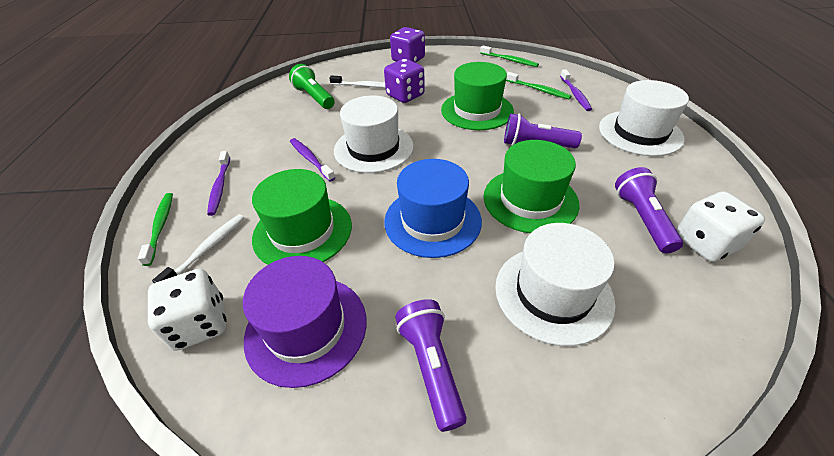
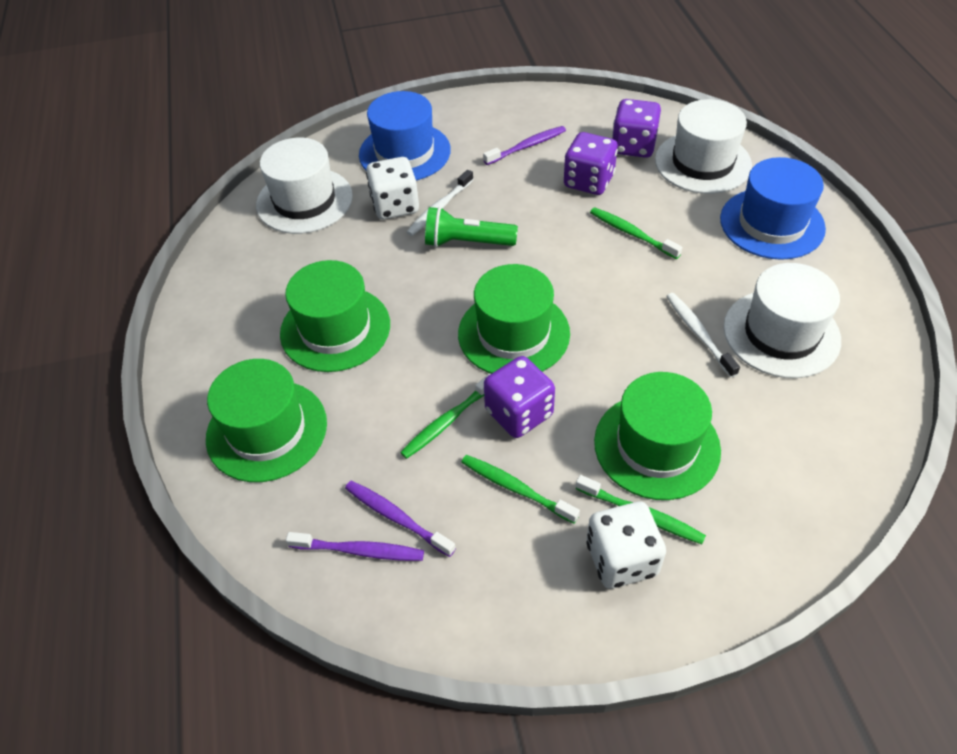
blue hat: [384,159,482,258] = 1 -> [359,91,451,181] [720,157,826,260] = 2
green hat: [252,169,352,265] [441,62,514,130] [483,140,580,233] = 3 -> [206,359,327,482] [280,260,390,372] [458,264,570,374] [594,372,721,500] = 4
green toothbrush: [138,193,173,266] [480,45,539,67] [506,72,571,99] = 3 -> [400,373,490,459] [461,455,580,524] [576,475,706,544] [590,207,682,259] = 4
purple dice: [384,59,425,103] [390,27,425,63] = 2 -> [484,356,555,438] [564,132,618,195] [612,99,661,158] = 3
purple flashlight: [395,299,467,432] [504,114,582,148] [615,167,683,253] = 3 -> none = 0
purple hat: [243,256,367,388] = 1 -> none = 0

